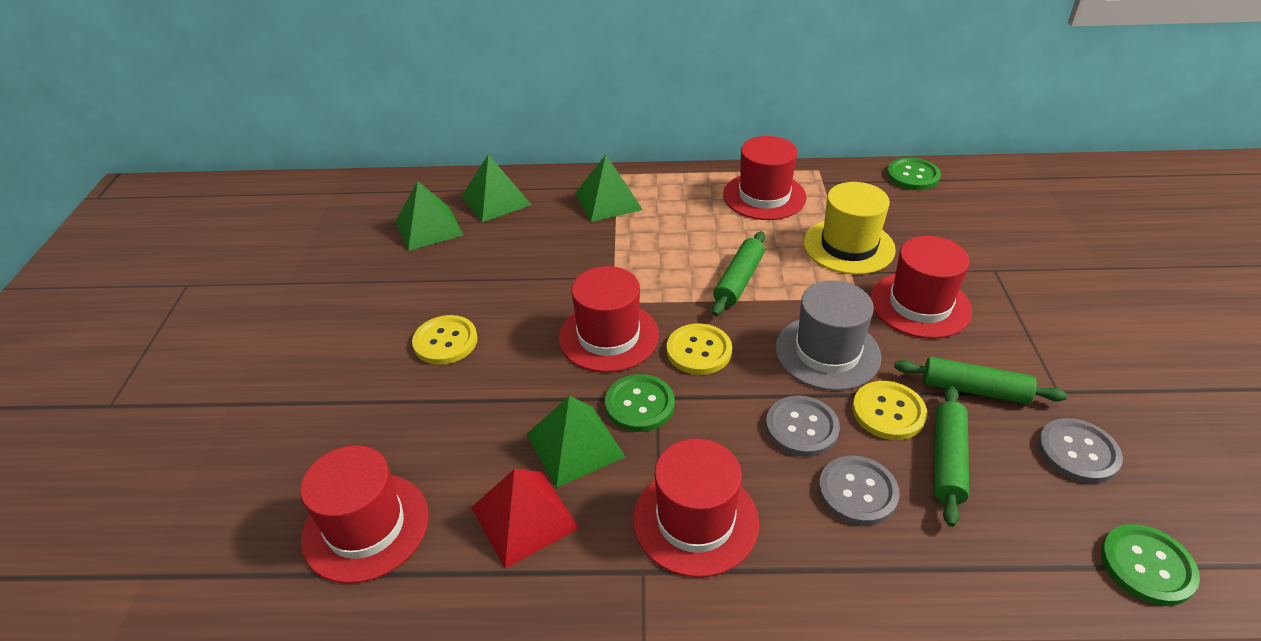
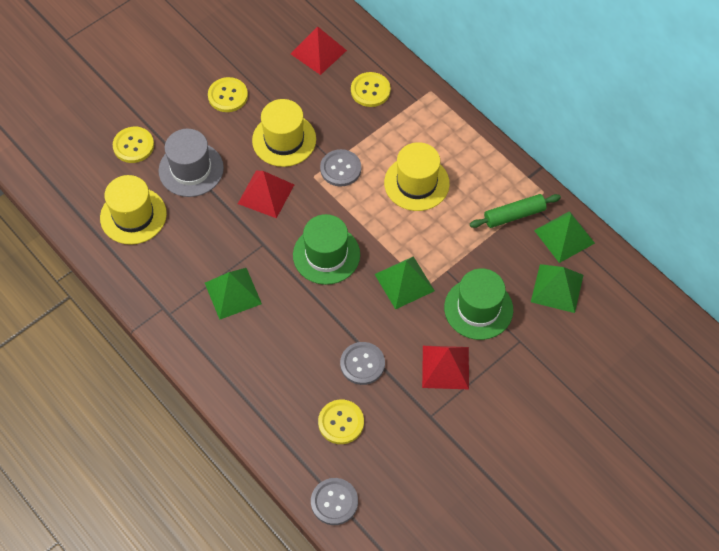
green button: [605,374,675,432] [887,157,941,190] [1101,524,1200,606] = 3 -> none = 0
green hat: none = 0 -> [293,214,360,285] [444,268,513,340] = 2
green rolling pin: [712,231,765,316] [894,357,1067,404] [934,386,969,527] = 3 -> [470,194,561,228] = 1
red hat: [300,445,429,584] [559,266,659,372] [633,438,759,578] [723,136,807,220] [870,236,972,339] = 5 -> none = 0
red pyramid: [471,469,580,568] = 1 -> [238,171,294,218] [291,26,347,75] [422,346,469,389] = 3
yellow button: [412,315,478,365] [667,323,732,375] [852,381,927,440] = 3 -> [113,127,154,163] [208,77,248,112] [318,399,364,444] [351,72,391,107] = 4
yellow hat: [804,182,896,275] = 1 -> [100,175,167,245] [252,99,316,167] [384,142,450,211] = 3

